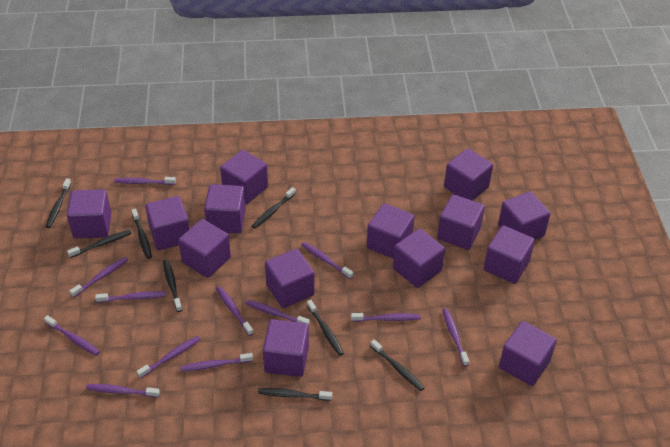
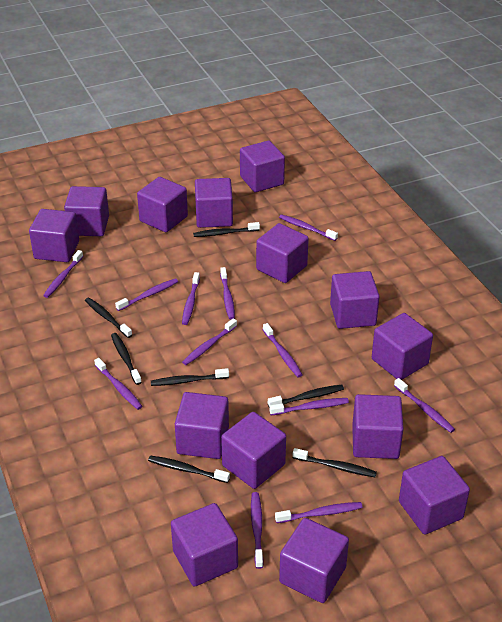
black toothbrush: [45,178,71,228] [67,230,132,258] [132,208,152,259] [163,260,182,312] [251,187,296,229] [258,388,332,401] [307,300,344,356] [370,339,425,391] = 8 -> [85,298,132,338] [111,333,142,385] [148,455,230,483] [151,368,229,386] [193,222,260,237] [268,385,344,407] [293,448,377,477] = 7

